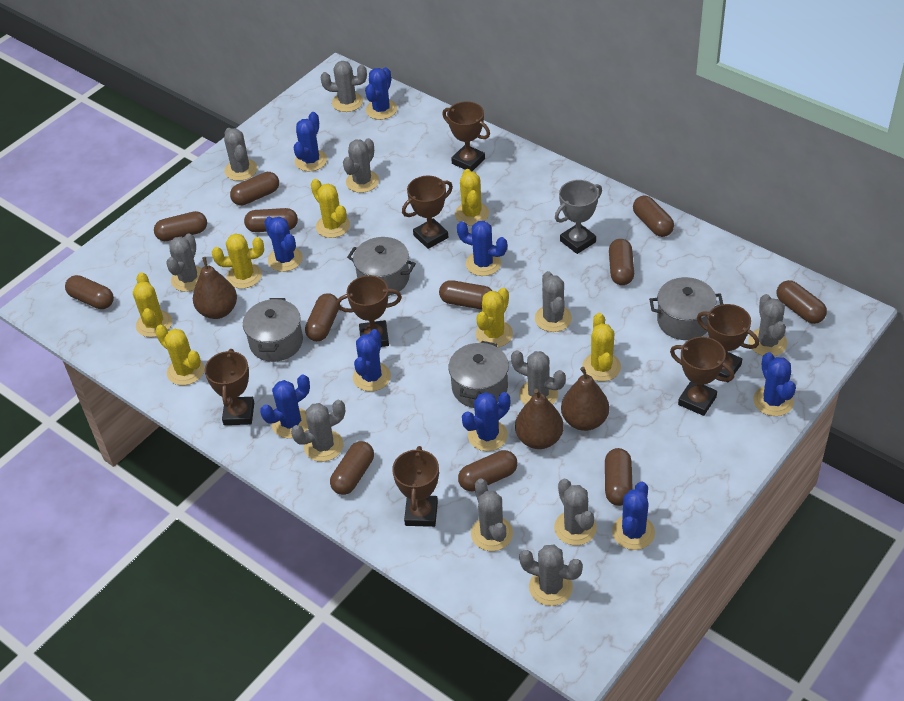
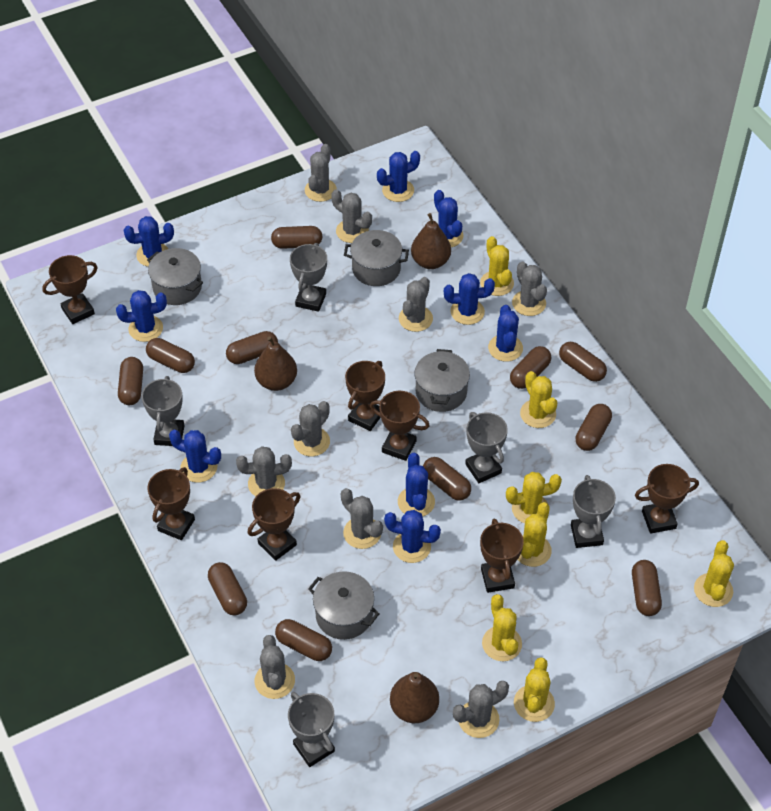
brown capsule: [65,275,114,309] [154,211,207,241] [230,172,279,206] [244,208,298,232] [305,293,339,341] [330,441,374,495] [439,280,492,309] [458,450,517,491] [605,448,633,506] [609,239,634,285] [633,196,674,237] [777,280,827,324] = 12 -> [118,357,143,405] [146,338,195,373] [208,562,247,616] [226,331,278,364] [271,226,323,249] [275,619,332,661] [423,457,471,501] [510,346,551,389] [559,342,607,382] [575,404,612,451] [632,560,662,616] = 11
grey cactus: [166,233,202,292] [224,128,257,181] [291,400,345,462] [321,61,367,112] [343,138,379,193] [471,478,513,551] [511,350,566,405] [519,545,583,606] [535,271,572,332] [554,479,597,546] [748,294,787,356] = 11 -> [236,446,292,496] [255,635,295,699] [291,401,330,456] [305,144,337,202] [331,189,372,243] [341,488,383,549] [399,277,433,332] [453,681,509,738] [512,261,547,316] = 9
grey trophy: [555,180,602,254] = 1 -> [142,376,185,446] [288,692,335,767] [290,243,327,312] [465,412,508,483] [571,475,616,548] = 5

